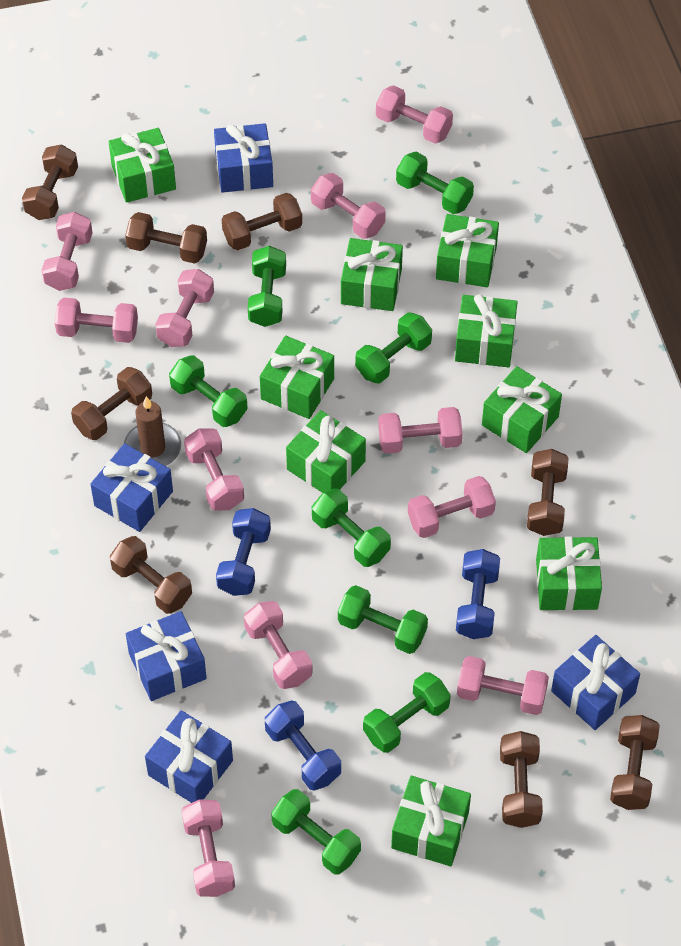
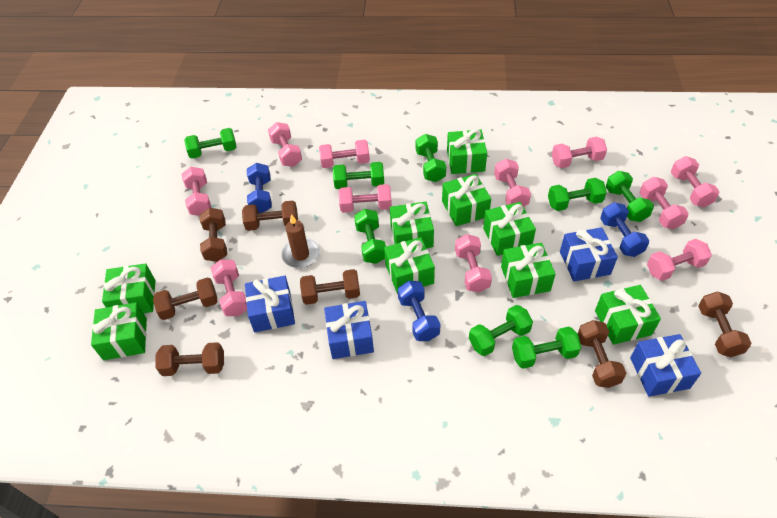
blue gift: [90,443,173,532] [126,611,207,701] [145,710,233,803] [214,123,273,193] [551,635,640,730] = 5 -> [245,276,295,332] [324,301,374,359] [560,227,618,281] [630,334,701,397] = 4
brown dumbbell: [22,144,78,220] [71,367,152,440] [110,536,192,614] [125,212,207,264] [222,193,302,250] [500,731,543,828] [527,449,569,536] [610,715,660,810] = 8 -> [153,277,218,320] [156,342,224,376] [199,208,227,262] [242,200,298,231] [300,269,360,305] [578,320,626,388] [698,291,751,357] = 7

